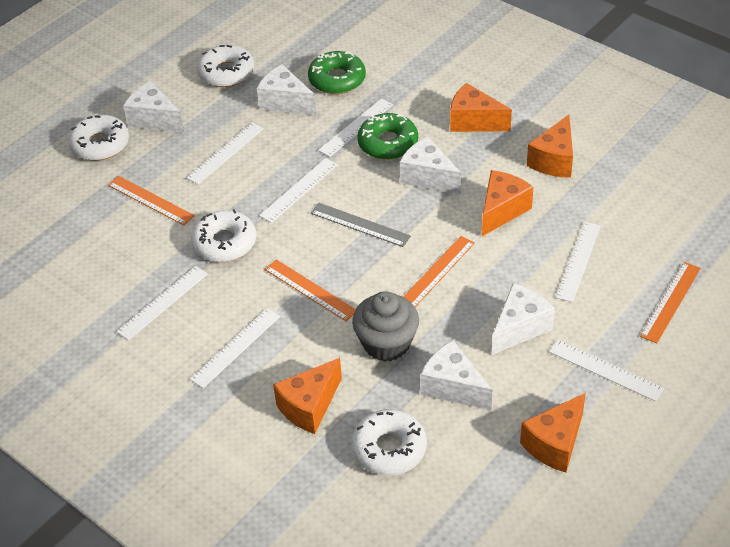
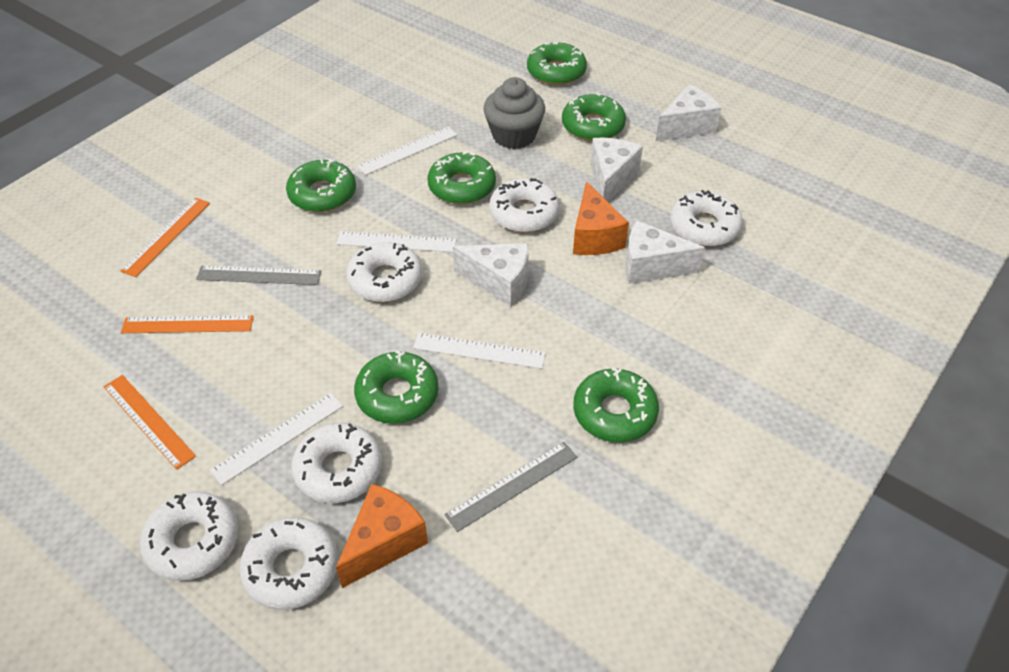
green donut: [308,51,366,94] [357,113,418,160] = 2 -> [286,158,356,212] [354,350,439,424] [427,151,496,204] [527,42,587,85] [562,93,626,141] [573,367,659,442] = 6
grey ruler: [311,203,411,247] = 1 -> [196,265,321,285] [444,442,577,532] = 2
orange cheese: [273,358,342,434] [450,83,512,132] [482,170,533,236] [520,393,586,472] [527,114,573,178] = 5 -> [336,484,428,588] [573,181,629,255] = 2
orange ruler: [108,176,195,225] [265,259,356,321] [403,236,475,307] [640,262,701,343] = 4 -> [104,375,196,470] [120,198,210,277] [121,315,254,333] = 3
white cheese: [123,81,184,133] [257,64,316,115] [400,137,461,194] [421,340,492,410] [492,283,555,355] = 5 -> [453,243,529,307] [591,138,643,202] [625,221,705,284] [655,84,721,142] = 4
white donut: [68,115,129,161] [191,209,256,262] [197,45,255,87] [352,409,427,475] = 4 -> [140,491,238,581] [239,517,338,610] [291,423,382,503] [346,242,422,302] [489,178,560,233] [670,190,743,246] = 6
white ruler: [116,266,208,340] [186,123,264,184] [190,308,280,388] [259,158,338,223] [318,98,393,157] [549,340,664,401] [556,222,601,302] = 7 -> [210,393,343,485] [337,231,456,252] [357,126,457,175] [413,333,546,369] = 4

